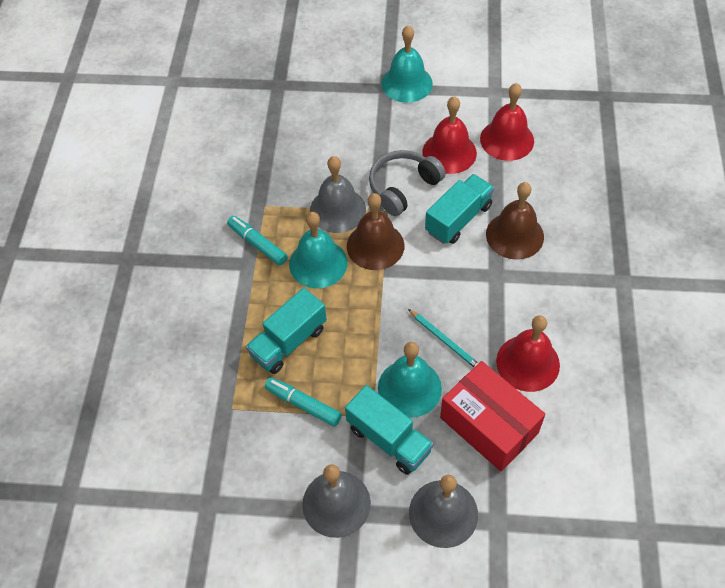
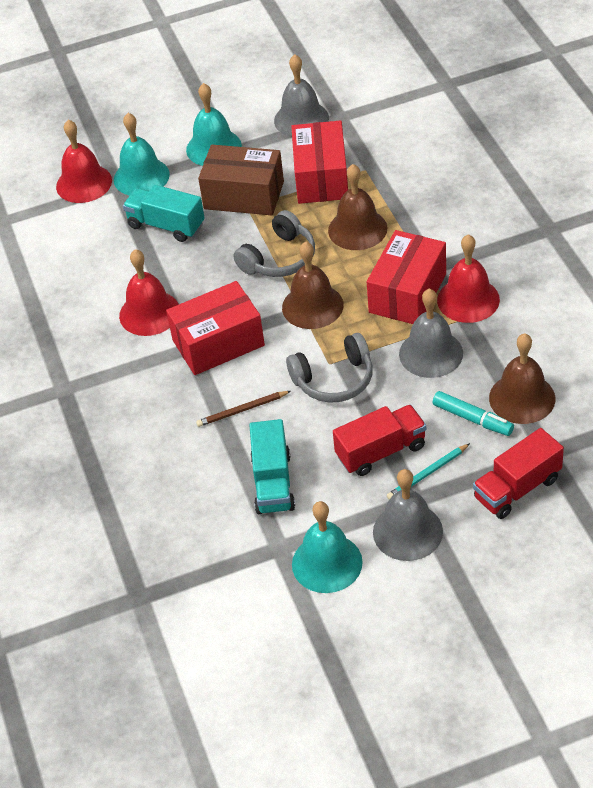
brown bell: [347,193,405,270] [486,182,544,260] = 2 -> [282,241,344,329] [328,164,387,250] [489,333,556,424] = 3
brown box: none = 0 -> [198,145,284,215] = 1
brown pencil: none = 0 -> [196,391,291,427] = 1
grey headphones: [369,150,446,216] = 1 -> [233,210,315,277] [286,333,373,402] = 2
red box: [440,361,546,471] = 1 -> [166,281,265,375] [291,120,348,204] [367,230,446,324] = 3
red truck: none = 0 -> [333,405,426,476] [473,428,564,519] = 2
turquoise marker: [227,216,288,266] [265,377,342,427] = 2 -> [432,391,514,436] = 1
turquoise truck: [246,288,327,374] [345,385,433,475] [425,174,494,244] = 3 -> [123,185,205,242] [249,419,295,514] = 2

